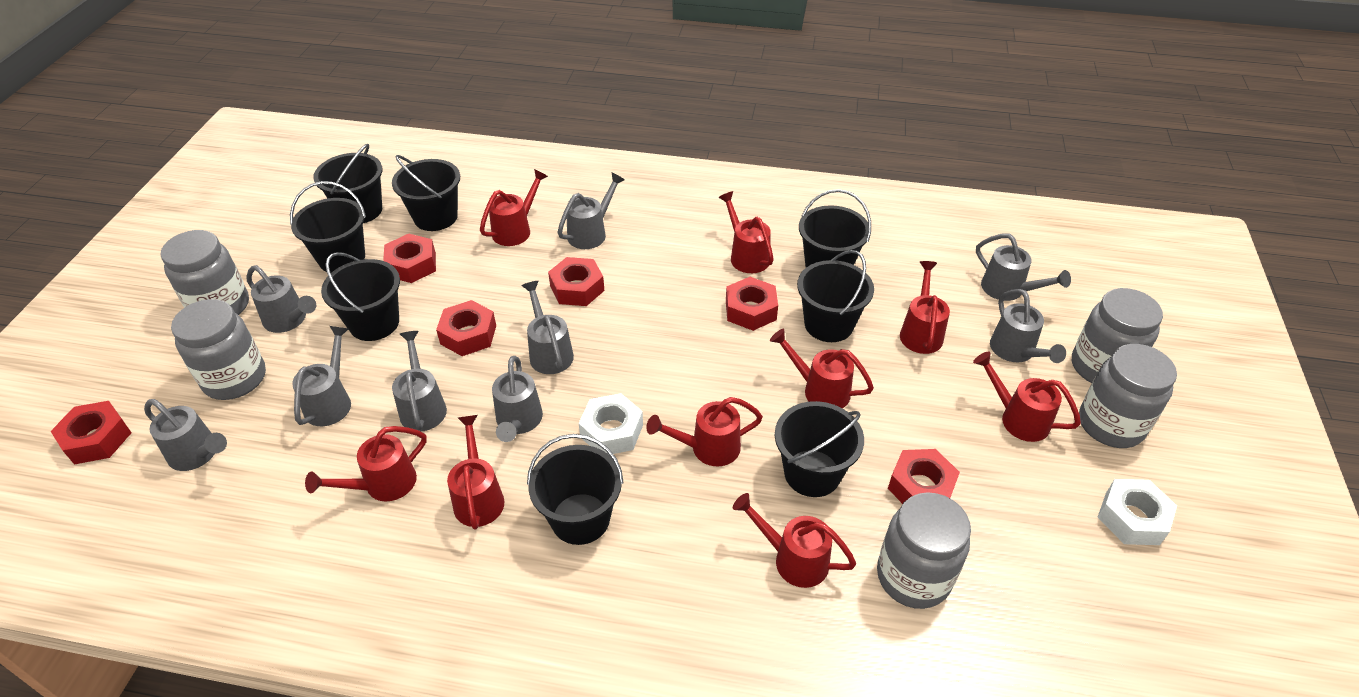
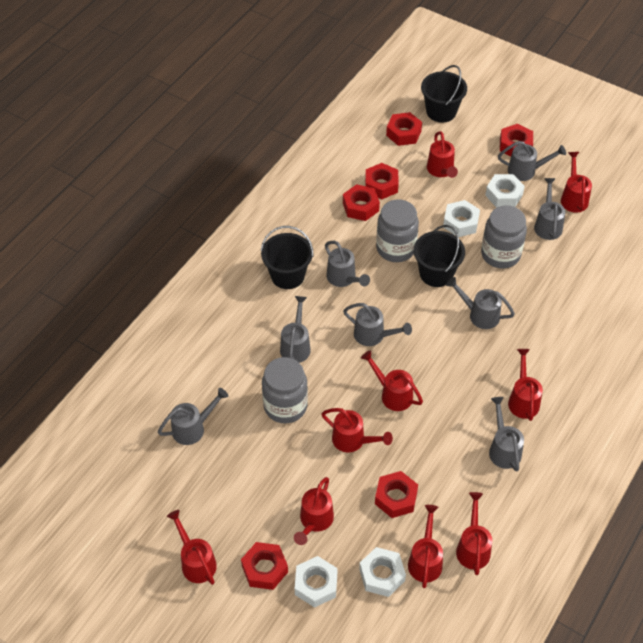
black bucket: [290,181,366,273] [313,144,382,223] [321,252,400,341] [392,155,460,231] [527,434,624,545] [775,401,864,497] [797,250,874,342] [799,189,871,267] = 8 -> [261,226,314,289] [414,225,465,287] [421,65,467,123] = 3
grey jar: [160,230,249,315] [171,299,266,400] [877,492,971,609] [1072,288,1163,383] [1079,344,1177,448] = 5 -> [262,357,308,423] [376,199,419,262] [481,205,527,269] = 3
grey watering can: [144,399,227,471] [246,265,316,333] [292,326,351,426] [392,331,447,431] [492,356,543,442] [521,281,574,374] [558,172,625,249] [976,234,1071,301] [990,289,1066,363] = 9 -> [158,388,229,445] [280,296,311,363] [325,241,370,287] [343,303,412,346] [446,277,515,329] [489,397,524,472] [498,141,566,181] [534,178,565,240] = 8
white nut: [579,393,643,454] [1097,479,1177,545] = 2 -> [295,556,338,608] [359,547,406,597] [443,200,480,237] [485,174,525,208] = 4

